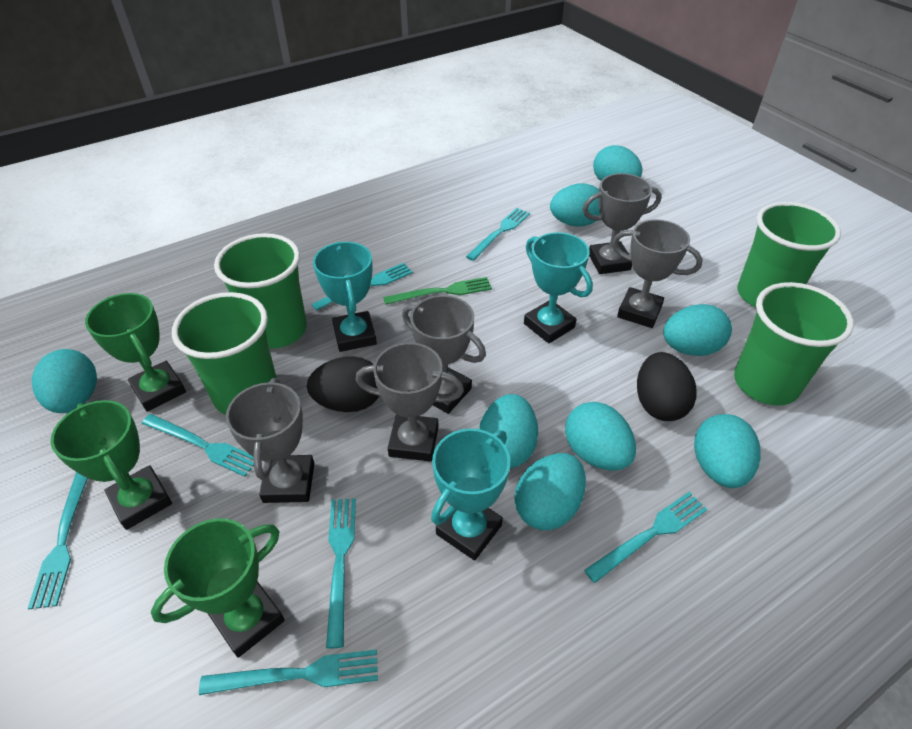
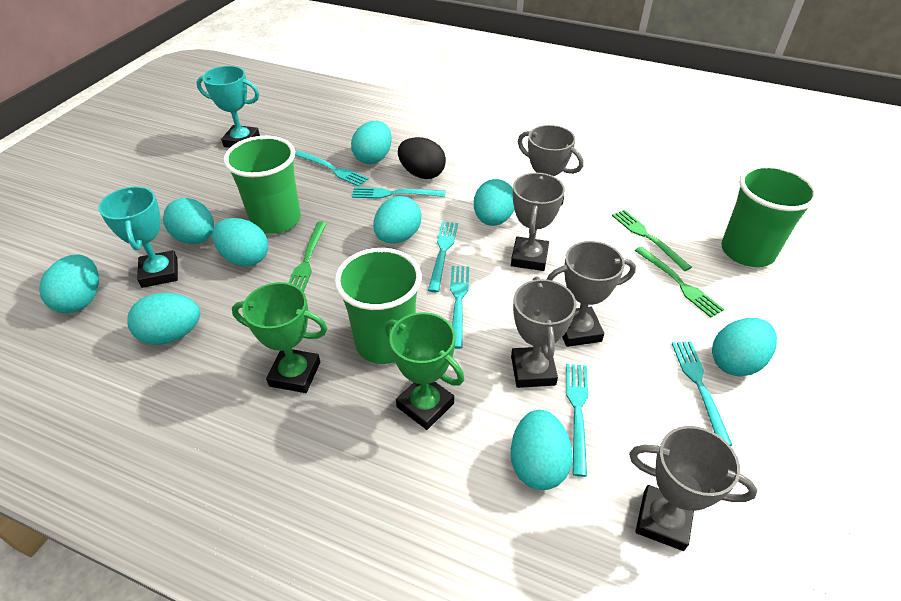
black egg: [307,356,379,412] [637,352,696,421] = 2 -> [398,137,446,179] = 1
green cup: [172,292,277,415] [214,233,307,349] [734,282,854,405] [737,202,841,307] = 4 -> [224,136,301,234] [335,248,422,364] [721,165,818,267] = 3
green fork: [383,277,492,305] = 1 -> [288,221,327,292] [612,210,692,271] [635,246,724,318] = 3
green trophy: [50,400,172,530] [85,293,186,412] [151,518,285,658] = 3 -> [232,282,328,393] [385,312,464,430] = 2
turquoise egg: [32,349,97,413] [479,394,538,468] [514,453,586,530] [550,183,600,227] [565,402,636,471] [593,145,642,181] [663,304,732,356] [694,414,761,488] = 8 -> [39,254,99,313] [127,293,200,345] [163,198,214,244] [212,218,268,266] [351,121,392,164] [373,196,421,243] [474,179,514,226] [511,410,573,490] [712,318,777,377] = 9
turquoise fork: [28,472,88,609] [142,414,254,477] [199,649,378,695] [312,263,413,311] [326,498,356,649] [466,208,530,261] [584,492,708,583] = 7 -> [295,150,369,186] [352,187,445,198] [428,222,458,292] [450,266,469,349] [566,364,588,477] [672,341,732,446] = 6
turquoise trophy: [313,242,377,352] [431,429,510,561] [524,232,593,343] = 3 -> [98,186,178,288] [197,66,260,148] = 2

